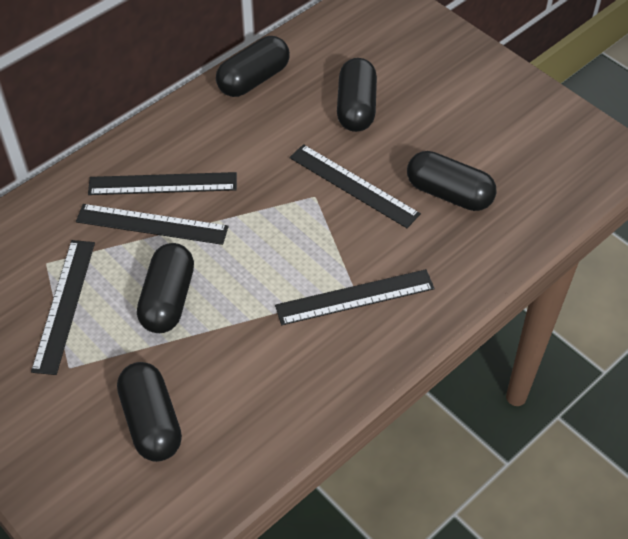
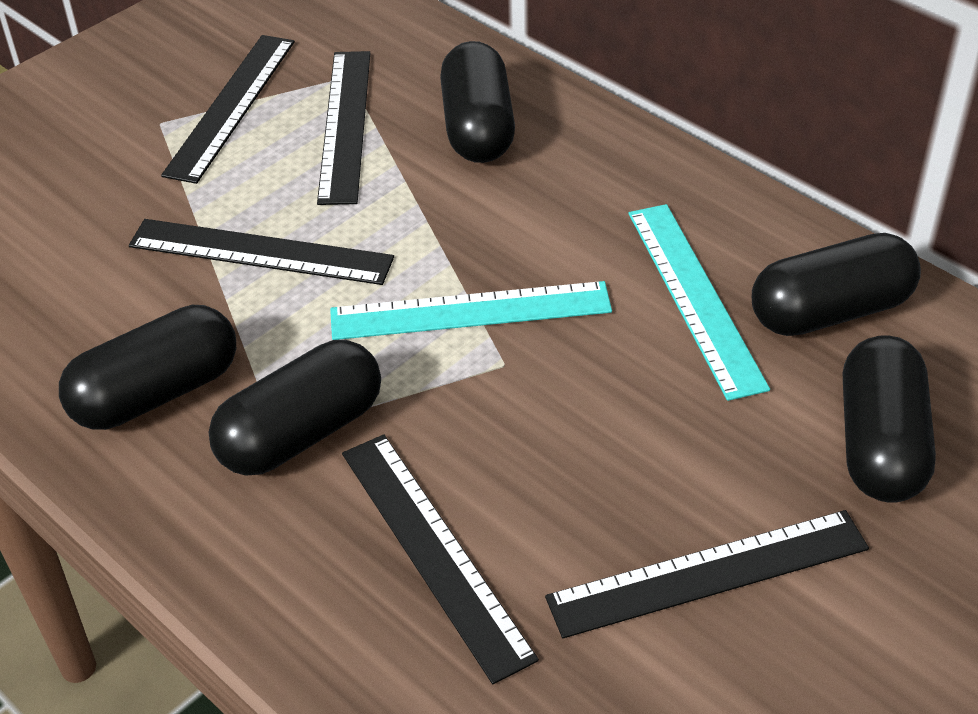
turquoise ruler: none = 0 -> [330,281,612,340] [629,204,770,401] = 2

